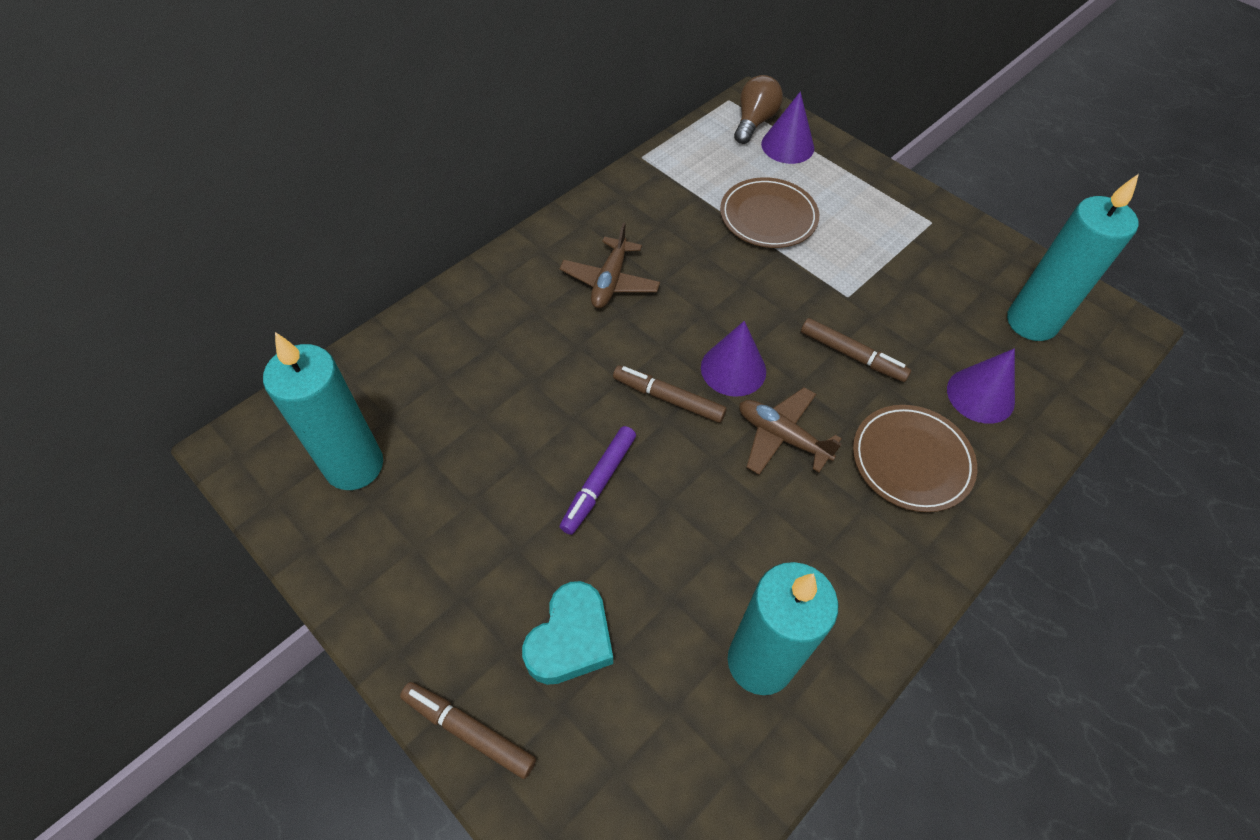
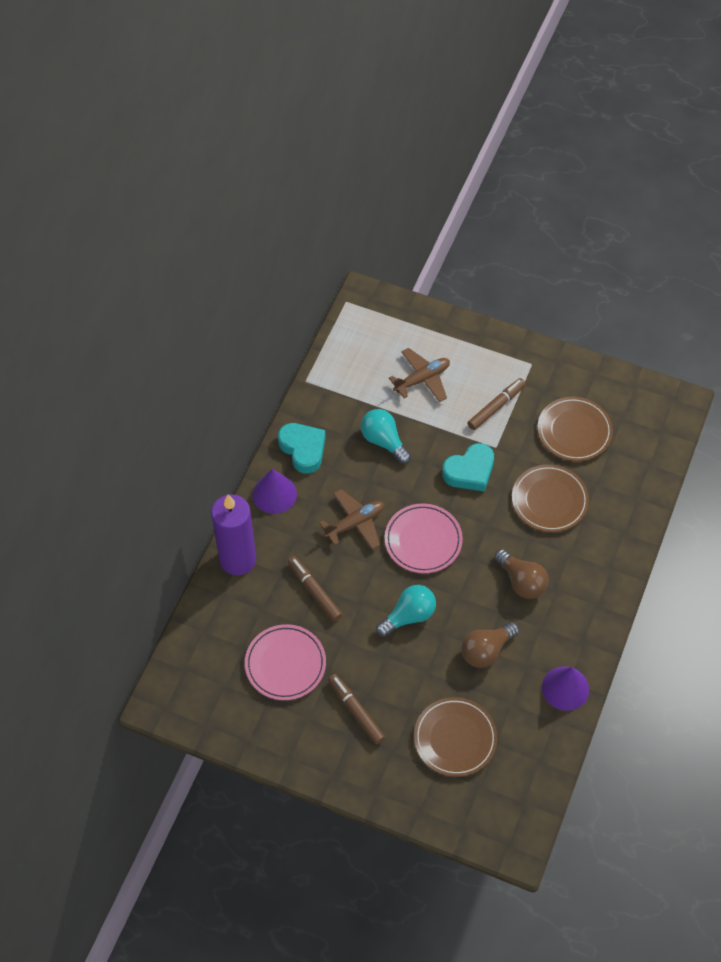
brown light bulb: [734,75,783,144] = 1 -> [461,622,519,668] [495,549,549,599] = 2
brown plate: [720,177,819,248] [853,405,977,512] = 2 -> [414,697,497,777] [512,464,589,532] [537,397,613,461] = 3
pink plate: none = 0 -> [245,624,326,700] [385,503,463,573] = 2
purple candle: none = 0 -> [211,494,256,575] = 1
purple cone: [701,321,766,397] [761,92,814,164] [947,348,1015,424] = 3 -> [252,469,297,514] [542,666,589,711] = 2
purple marker: [560,426,636,535] = 1 -> none = 0
turquoise candle: [263,332,383,490] [728,562,838,695] [1007,174,1139,341] = 3 -> none = 0
turquoise heart: [522,581,613,685] = 1 -> [278,423,326,474] [442,443,494,492] = 2
turquoise light bulb: none = 0 -> [361,409,411,464] [376,585,436,637] = 2

